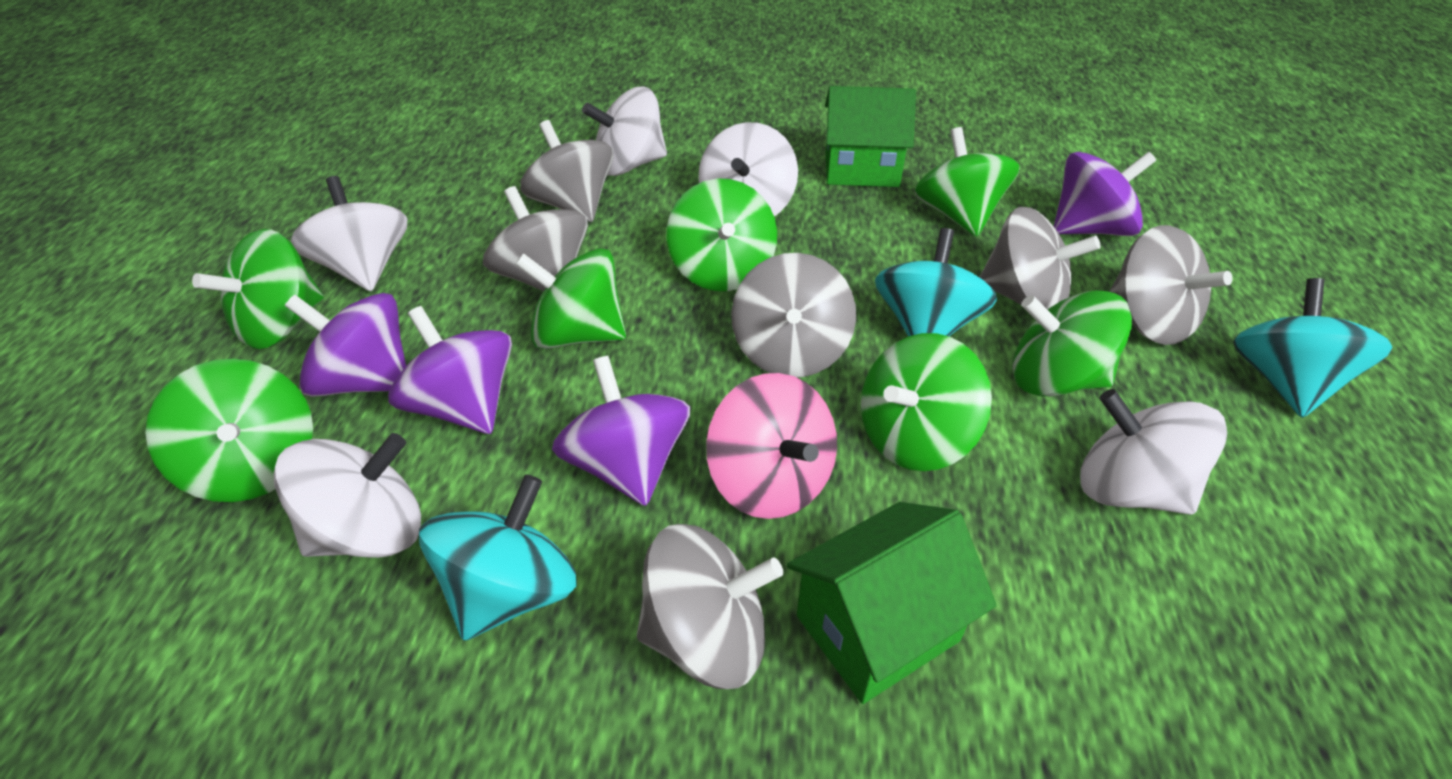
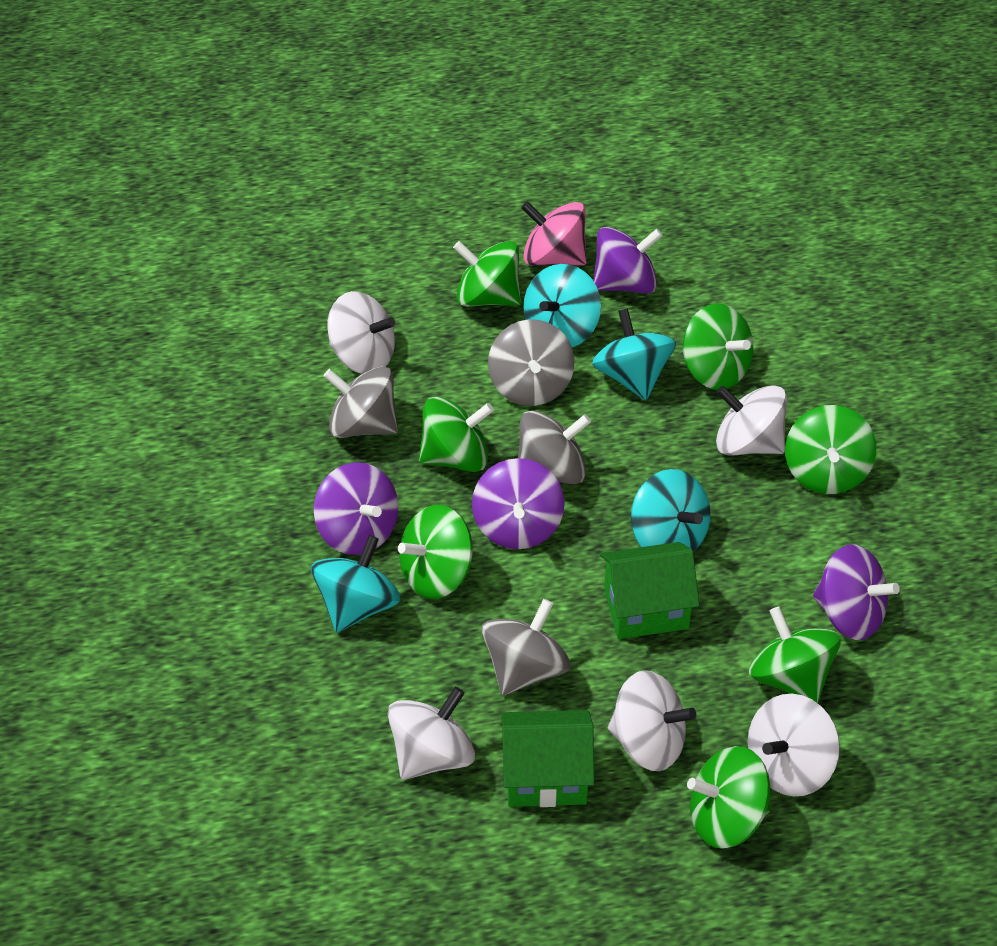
grey spinning top: [483,186,588,291] [520,120,614,222] [637,524,783,689] [731,253,856,378] [979,207,1100,310] [1110,225,1233,345] = 6 -> [323,366,398,438] [482,599,571,696] [488,319,575,406] [518,410,591,484] = 4
turquoise spinning top: [419,474,577,641] [875,228,997,336] [1233,278,1392,418] = 3 -> [311,535,401,633] [523,264,601,347] [592,308,676,400] [631,469,711,552] = 4

